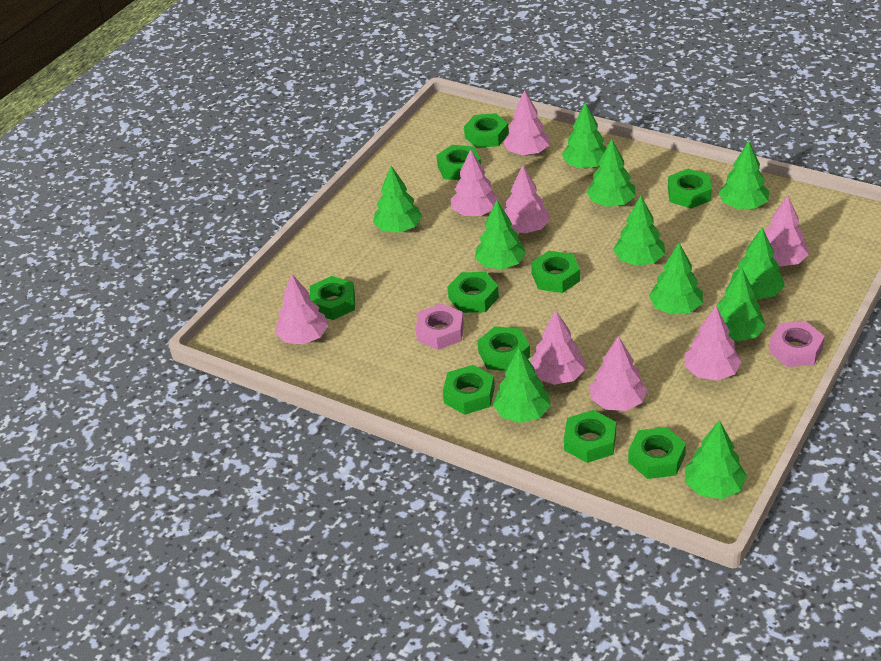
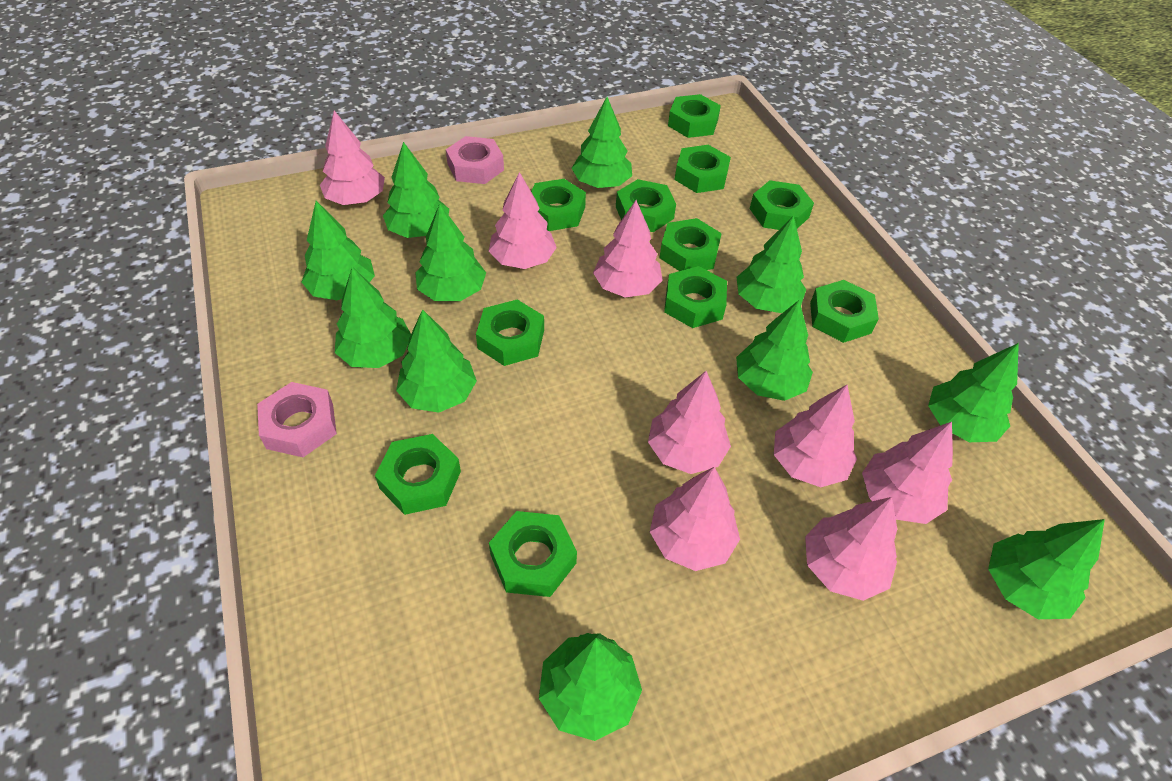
green nut: [310,276,355,320] [436,145,481,180] [443,365,495,415] [448,272,499,313] [464,113,509,148] [478,326,530,371] [531,251,580,293] [564,410,616,463] [628,427,686,479] [668,169,712,209] = 10 -> [375,434,461,515] [476,300,544,366] [489,511,577,597] [531,179,586,231] [616,179,676,232] [659,218,722,271] [664,266,727,328] [668,94,721,138] [674,145,731,193] [750,180,814,230] [810,280,879,343] = 11

